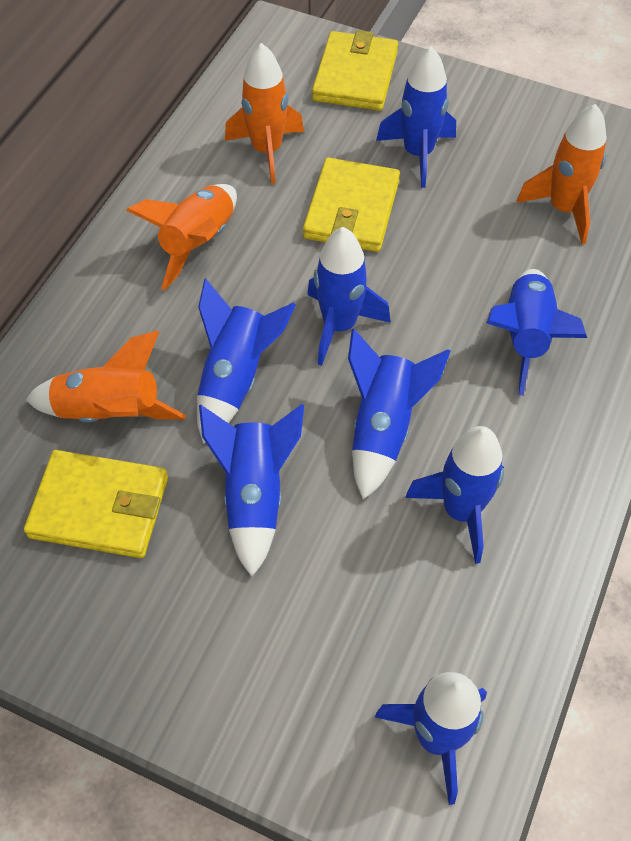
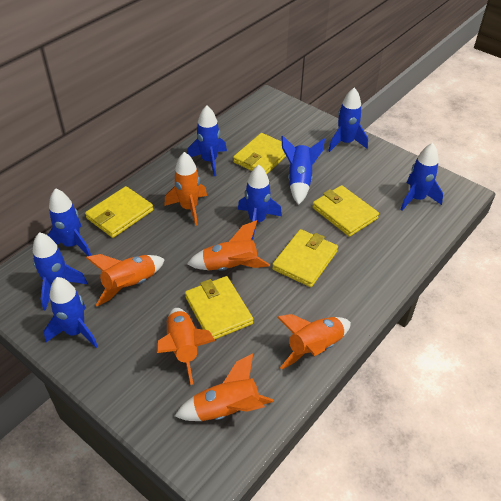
orange rocket: [26,331,186,422] [126,184,237,290] [225,43,304,184] [516,104,606,245] = 4 -> [86,254,165,306] [157,308,215,385] [164,152,207,226] [175,353,274,421] [187,220,270,271] [277,314,351,370] = 6
yellow wallet: [24,450,168,558] [303,157,400,252] [312,30,398,111] = 3 -> [85,186,153,238] [185,276,253,339] [233,133,286,174] [272,229,338,287] [312,185,379,237] = 5

